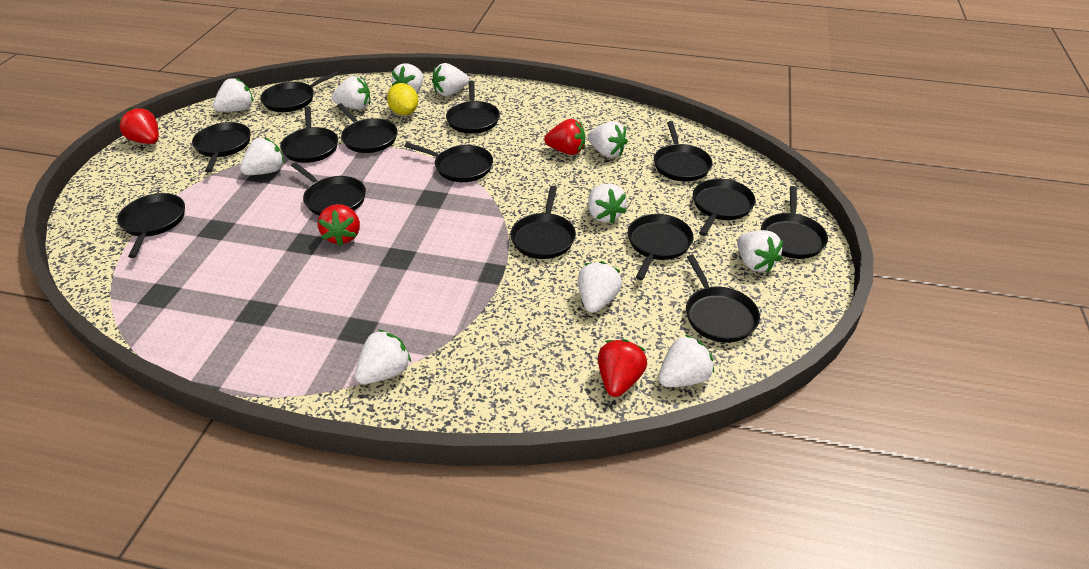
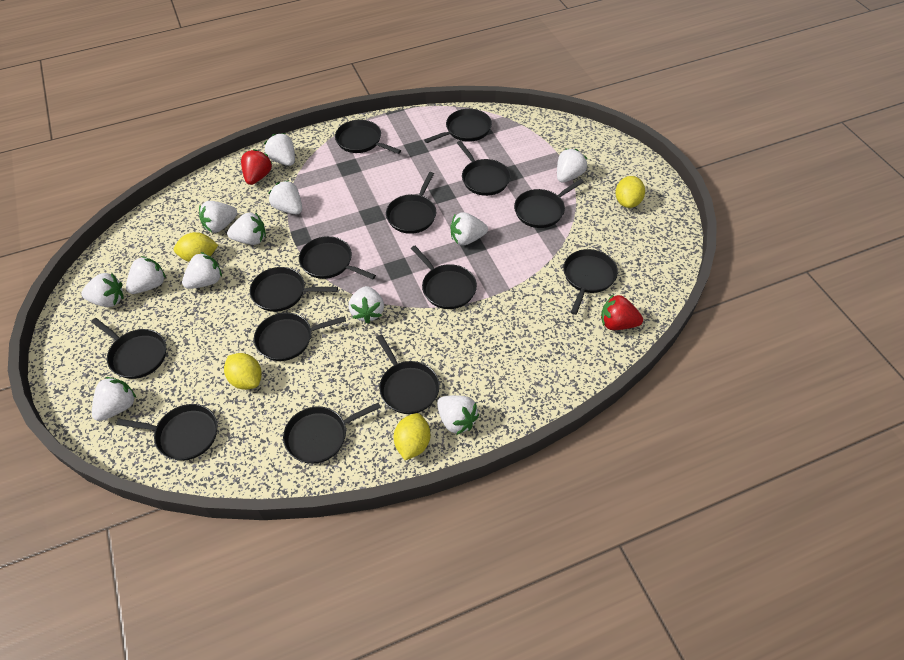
red strawberry: [118,108,159,144] [318,204,360,246] [544,119,585,155] [598,339,647,397] = 4 -> [241,149,272,185] [601,294,643,330] = 2
white strawberry: [213,78,253,112] [240,137,284,175] [332,76,370,110] [355,329,411,384] [392,63,423,93] [432,63,469,96] [578,261,622,313] [588,121,628,158] [588,184,627,223] [658,335,714,387] [737,230,783,273] = 11 -> [81,273,123,307] [92,377,136,421] [126,256,166,294] [182,252,222,289] [199,201,237,233] [227,212,266,245] [264,133,295,166] [268,180,302,214] [349,286,384,323] [437,395,479,435] [450,213,488,245] [557,149,587,183] = 12
yellow lemon: [387,83,418,115] = 1 -> [174,232,218,262] [224,353,262,390] [394,413,430,460] [615,176,645,208] = 4

